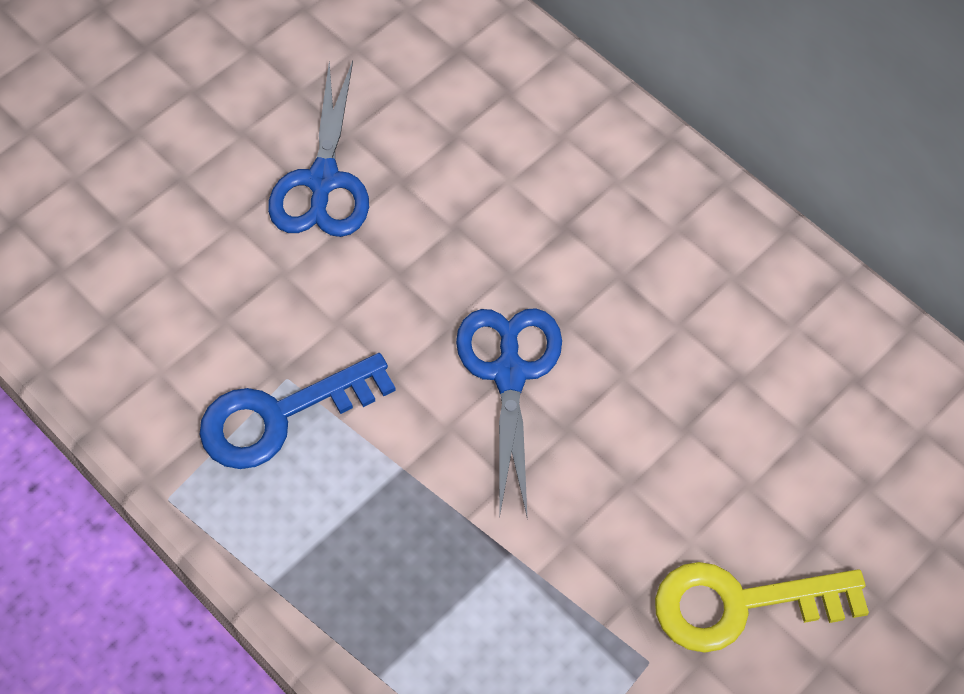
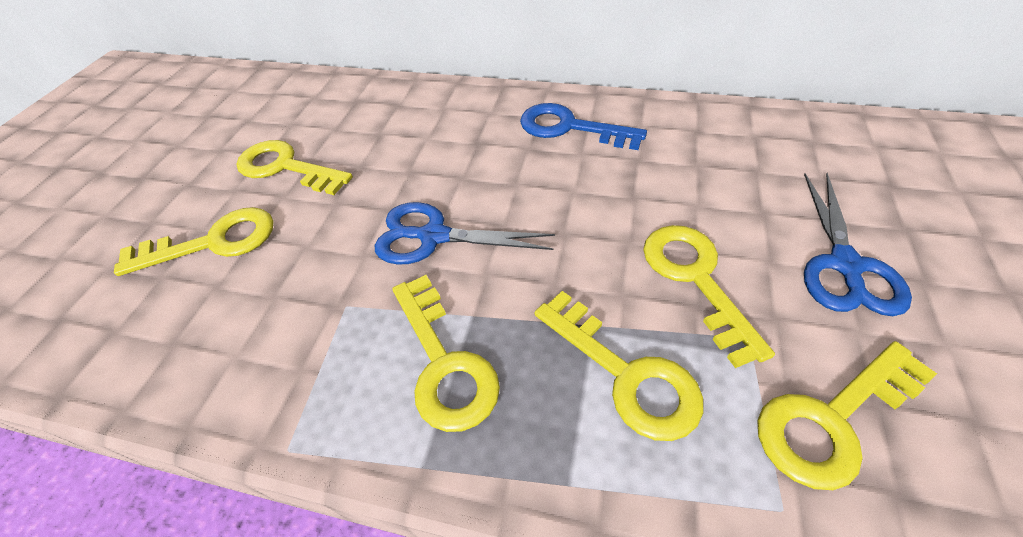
yellow key: [655,562,869,653] = 1 -> [114,207,273,276] [237,140,353,195] [392,275,500,432] [535,291,703,441] [643,225,775,368] [757,341,937,490] = 6

